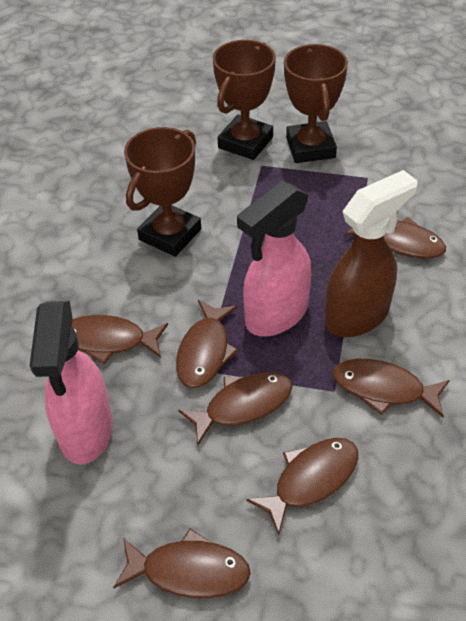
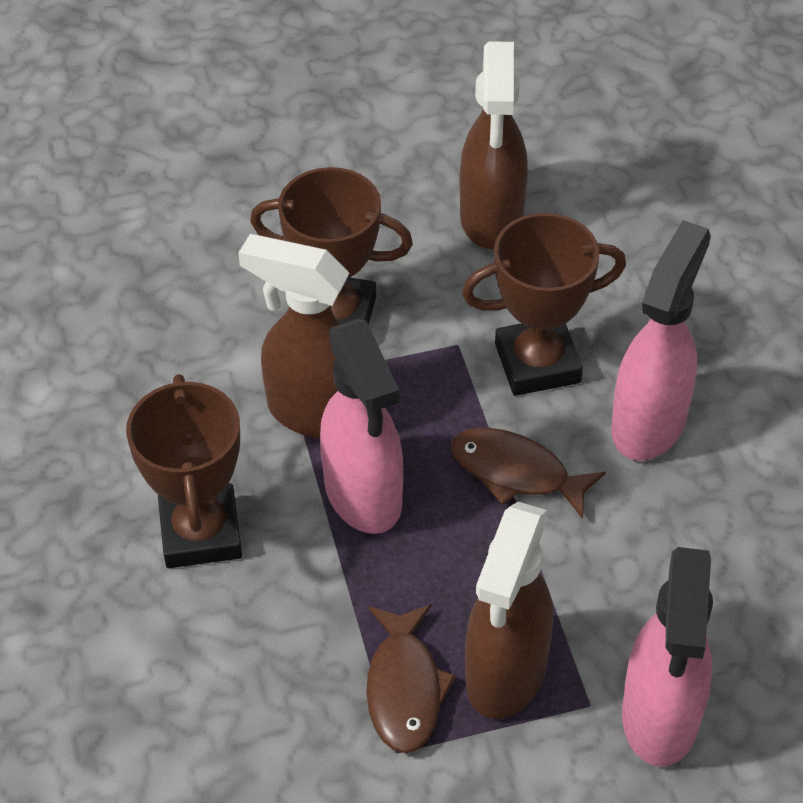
brown fish: [72,315,168,364] [113,529,251,598] [176,300,238,388] [178,372,293,445] [246,438,358,535] [333,359,450,417] [345,217,446,259] = 7 -> [366,604,456,753] [450,428,606,519] = 2
brown spray bottle: [324,170,418,337] = 1 -> [238,234,349,439] [459,41,528,249] [465,502,553,719] = 3
pink spray bottle: [30,301,113,465] [237,181,311,337] = 2 -> [320,319,403,534] [612,220,711,461] [622,547,713,767] = 3

